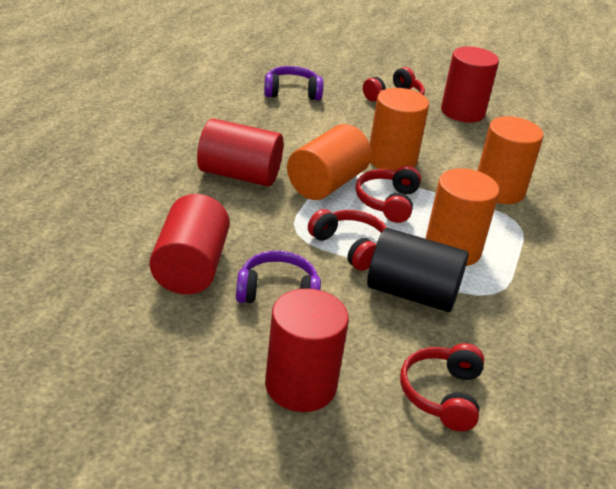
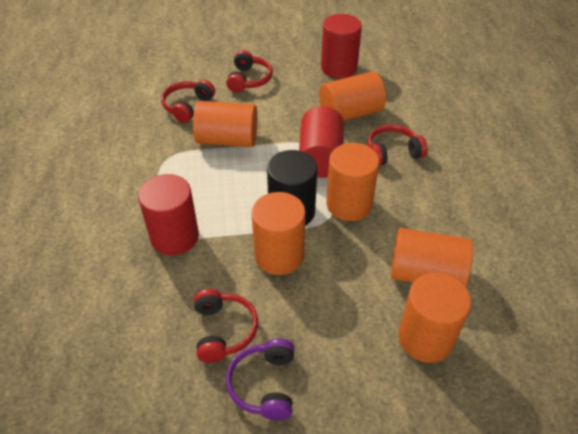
orange cylinder: [287,124,372,200] [370,88,429,171] [425,168,499,266] [478,116,543,204] = 4 -> [193,101,257,147] [251,192,305,275] [319,71,386,121] [326,143,379,221] [391,228,473,287] [398,273,471,363] = 6
purple headphones: [236,251,321,303] [264,66,323,100] = 2 -> [226,338,294,420] = 1
red cylinder: [150,194,230,294] [197,119,284,187] [265,289,349,412] [441,46,499,123] = 4 -> [138,174,199,256] [299,106,344,178] [321,14,362,79] = 3

